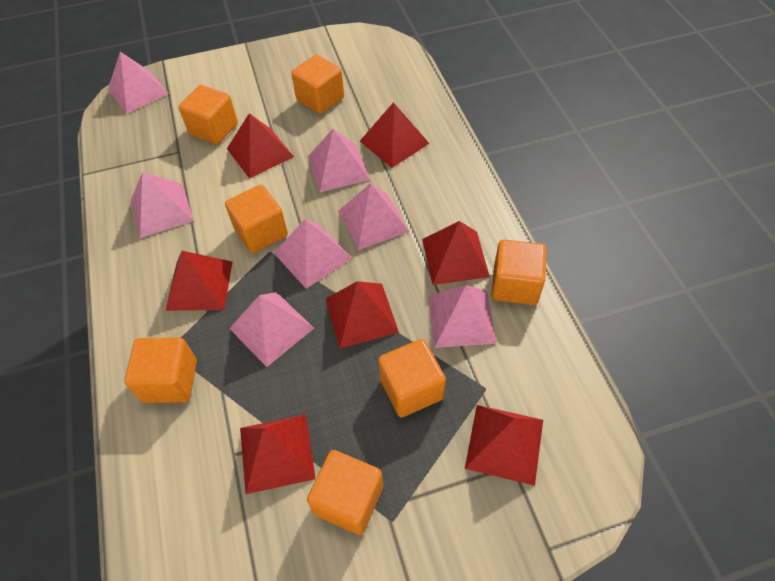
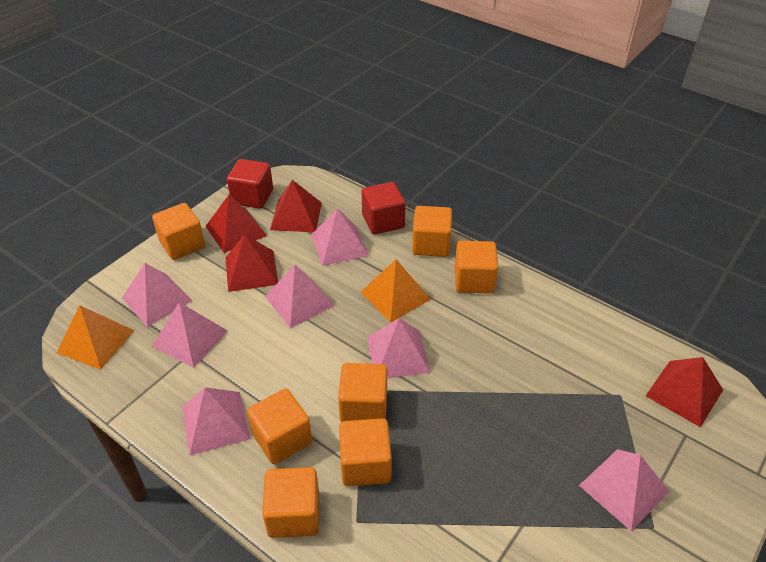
orange pyramid: none = 0 -> [57,305,134,370] [361,259,431,323] = 2
red cube: none = 0 -> [227,159,273,209] [362,182,406,234] = 2
red pyramid: [166,251,233,311] [227,113,294,179] [240,414,316,494] [325,281,399,349] [360,102,430,168] [422,221,490,285] [465,405,543,486] = 7 -> [205,195,267,253] [226,234,278,292] [270,180,322,232] [646,357,723,427] = 4

